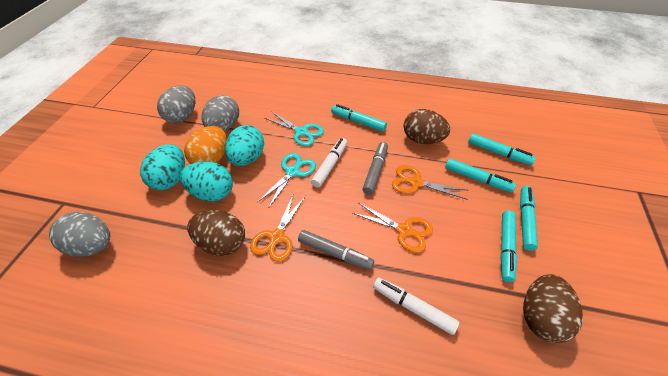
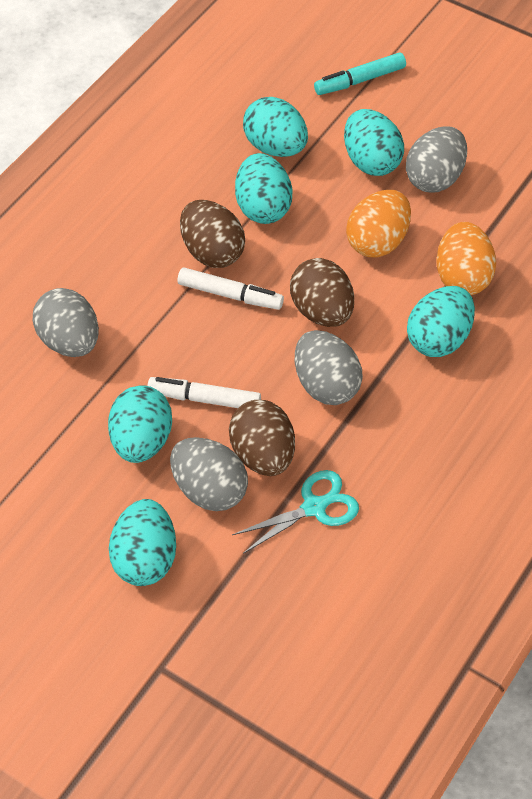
grey egg: [49,212,110,257] [157,85,195,123] [202,95,239,131] = 3 -> [33,288,99,357] [170,437,248,511] [295,330,363,405] [406,126,467,193] = 4
grey marker: [298,230,374,270] [363,142,388,195] = 2 -> none = 0
orange egg: [184,126,227,164] = 1 -> [346,190,411,257] [436,222,496,295] = 2
orange scissors: [250,193,306,262] [352,203,433,253] [392,165,467,200] = 3 -> none = 0
turquoise egg: [140,144,185,190] [180,161,233,201] [225,125,264,166] = 3 -> [108,385,172,463] [109,499,176,586] [235,153,293,224] [243,97,308,157] [344,109,404,176] [407,286,475,357] = 6
turquoise marker: [331,104,387,132] [445,158,516,192] [468,133,536,165] [500,211,517,282] [520,186,538,251] = 5 -> [314,53,406,95] = 1
turquoise scissors: [258,153,316,207] [265,111,324,146] = 2 -> [232,470,359,554] = 1

